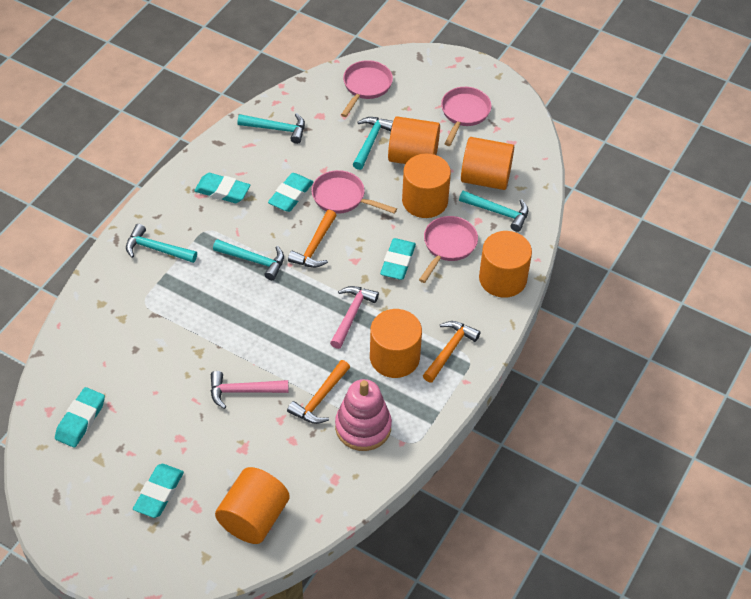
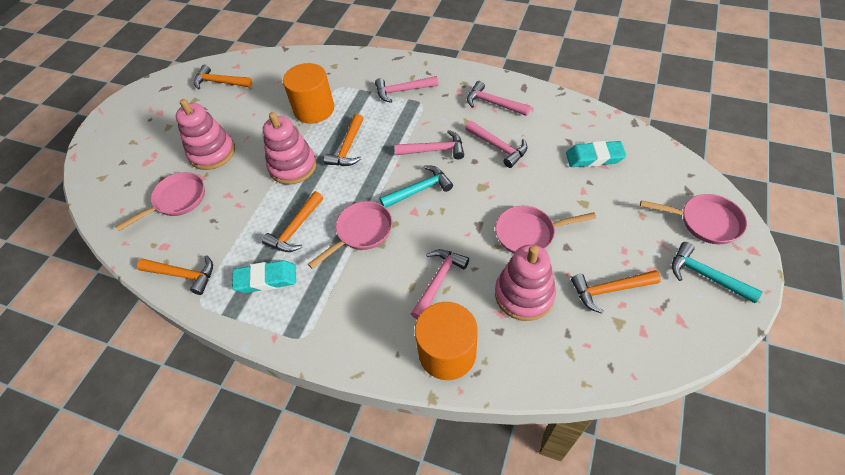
orange cylinder: [215,467,290,544] [370,309,422,378] [388,116,440,164] [402,153,451,218] [461,137,514,190] [479,231,532,298] = 6 -> [283,63,334,124] [415,302,478,380] = 2
orange hammer: [287,360,350,424] [288,210,337,268] [423,321,481,383] = 3 -> [137,255,213,295] [194,65,252,90] [262,191,323,252] [324,114,363,166] [571,270,661,314] = 5
pink hammer: [211,371,288,409] [330,286,379,349] = 2 -> [375,76,438,103] [395,130,464,159] [411,249,469,319] [465,121,528,168] [467,81,530,116] = 5
pink stacking toy: [335,379,392,451] = 1 -> [176,99,235,170] [263,112,317,185] [495,245,556,321] = 3
turquoise eraser: [55,387,105,448] [133,464,184,518] [194,173,250,203] [268,173,313,212] [380,238,416,280] = 5 -> [232,260,296,293] [566,141,626,167] = 2
turquoise hammer: [126,224,197,263] [213,239,284,280] [237,113,305,144] [353,117,393,170] [459,190,528,232] = 5 -> [379,165,453,208] [672,242,762,303] = 2

